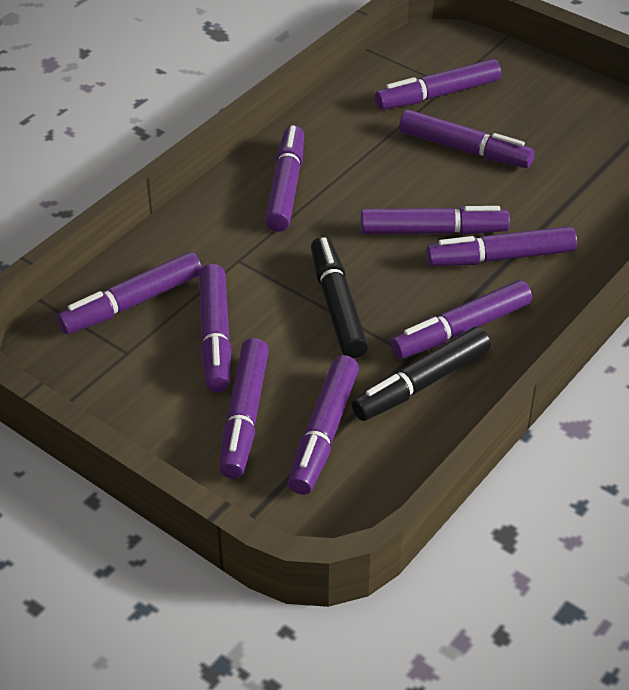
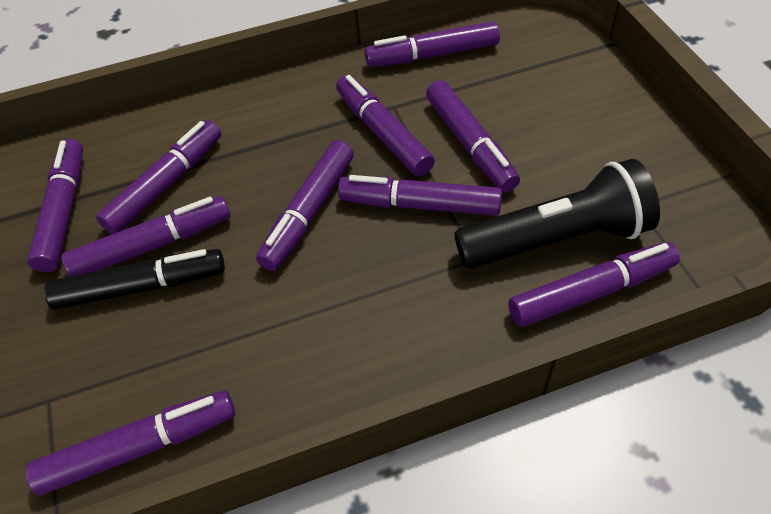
black flashlight: none = 0 -> [454,159,660,269] = 1
black marker: [311,237,368,358] [352,326,491,421] = 2 -> [44,249,225,310] = 1

